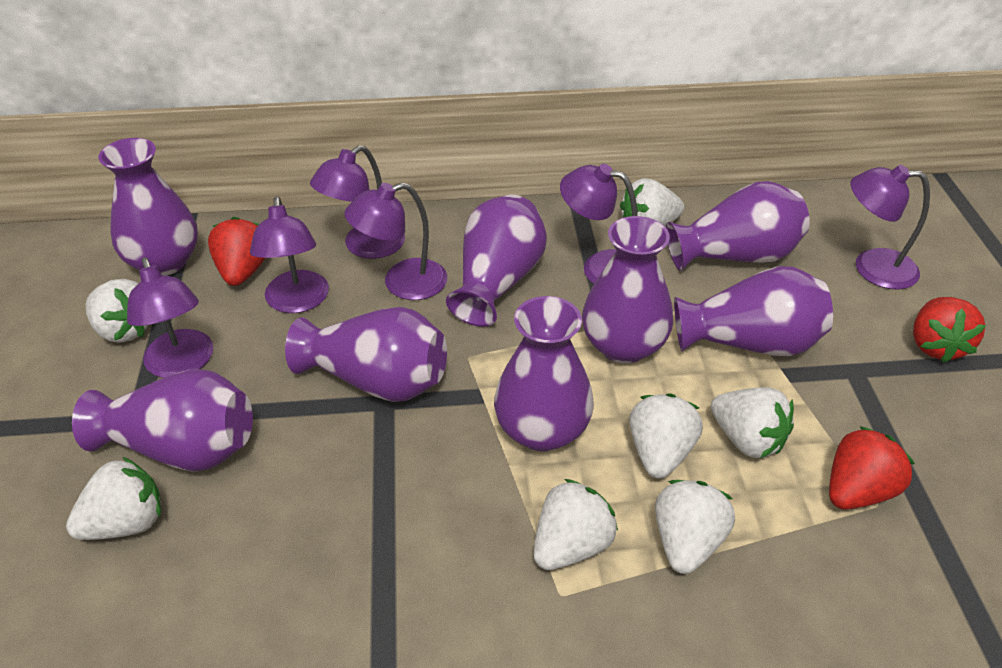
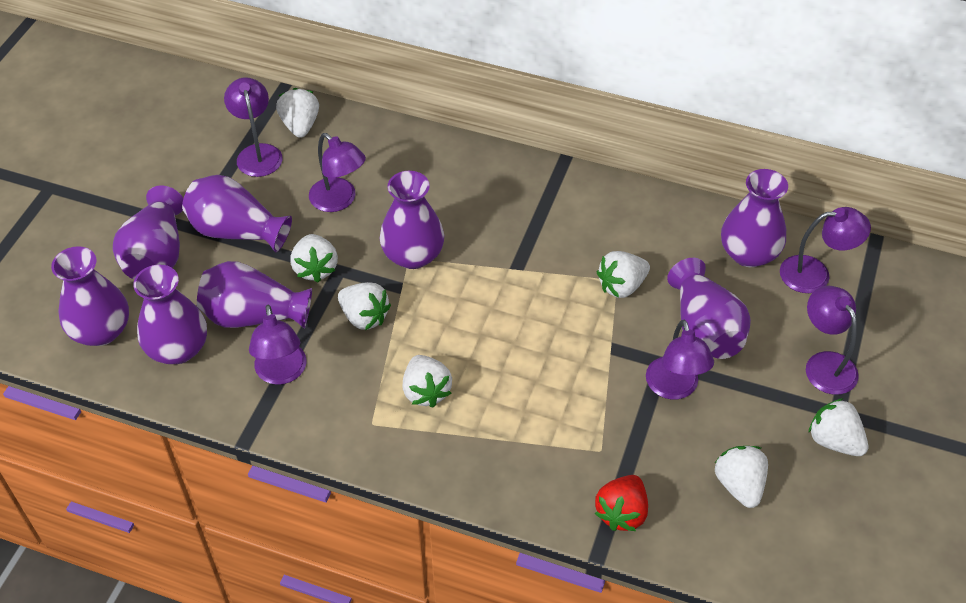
red strawberry: [208,217,265,286] [829,426,915,510] [913,297,986,363] = 3 -> [595,475,648,531] = 1

